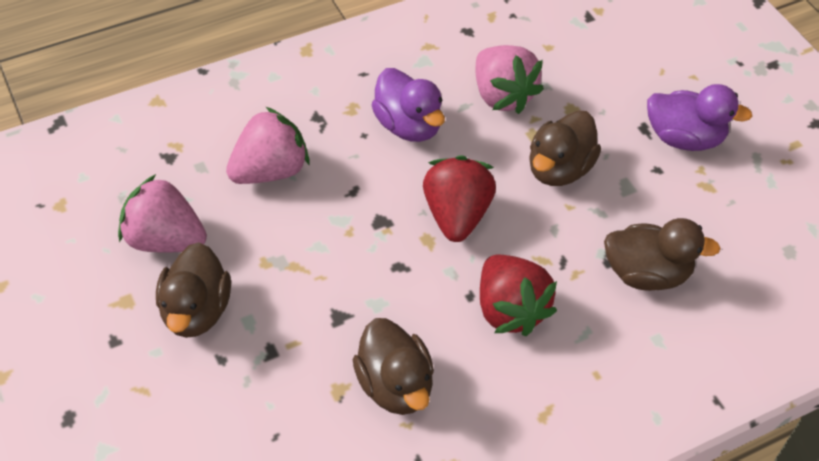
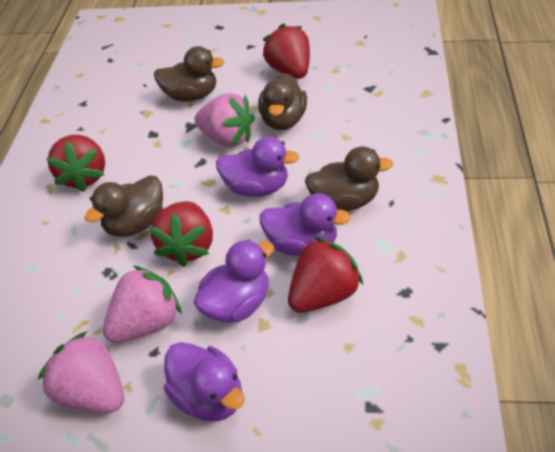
purple duck: [372,68,445,142] [647,84,752,151] = 2 -> [164,342,245,422] [193,240,274,323] [216,137,299,197] [260,194,351,256] = 4
red strawberry: [423,155,496,242] [480,255,557,336] = 2 -> [46,135,105,192] [149,201,213,267] [263,23,310,79] [288,237,363,313] = 4

